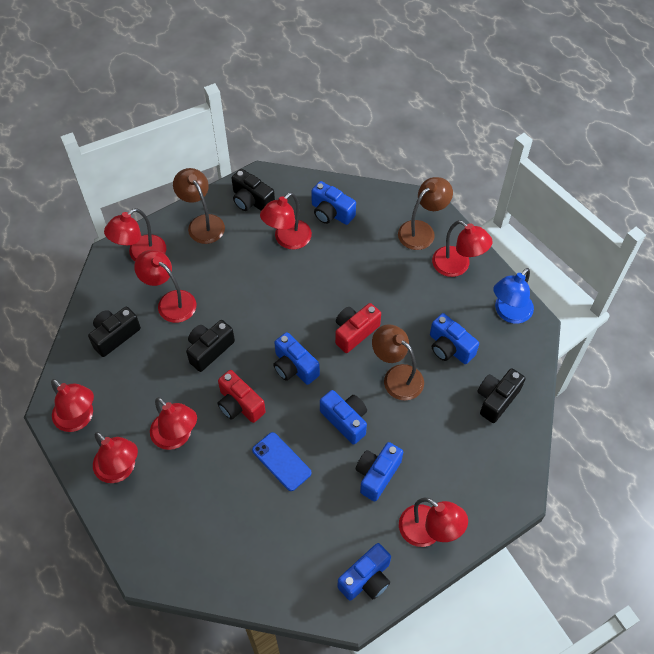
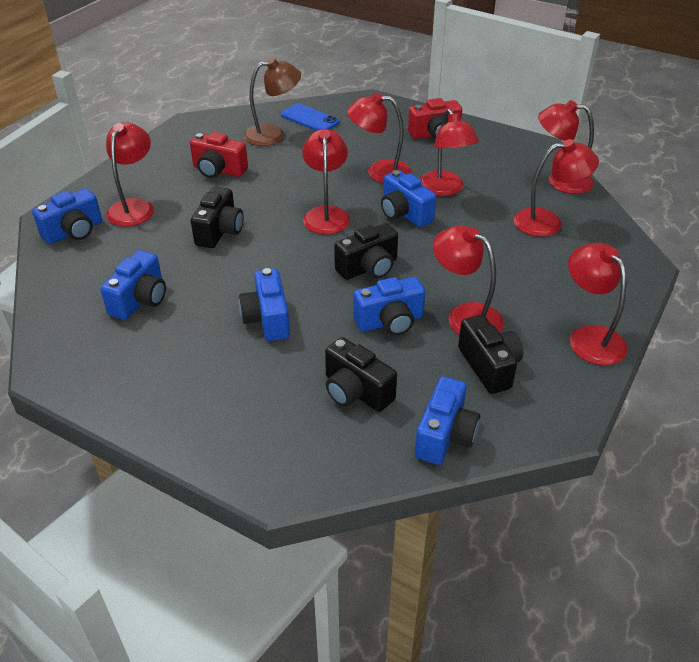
blue lamp: [493,268,534,324] = 1 -> none = 0
brown lamp: [173,168,225,244] [372,324,424,401] [398,177,453,250] = 3 -> [244,58,301,146] = 1

